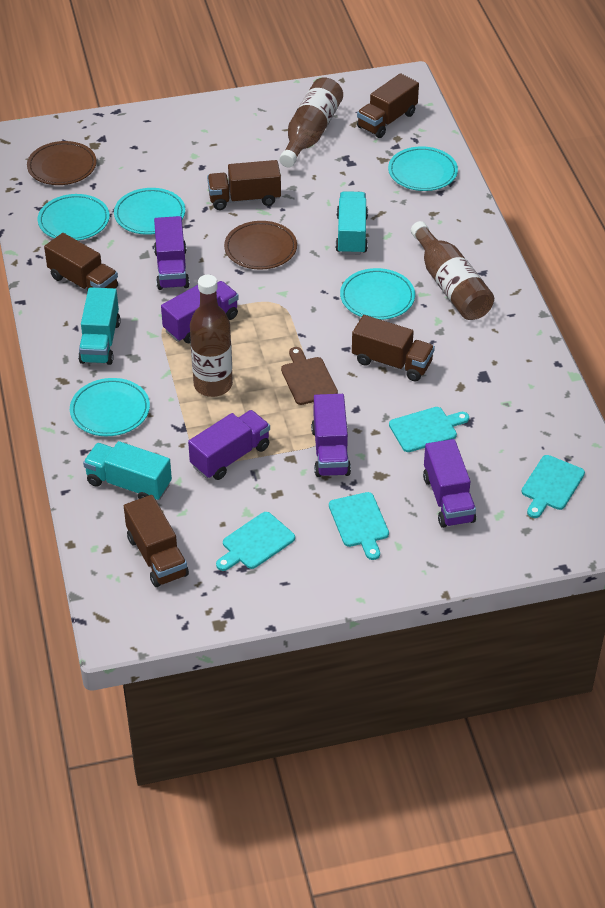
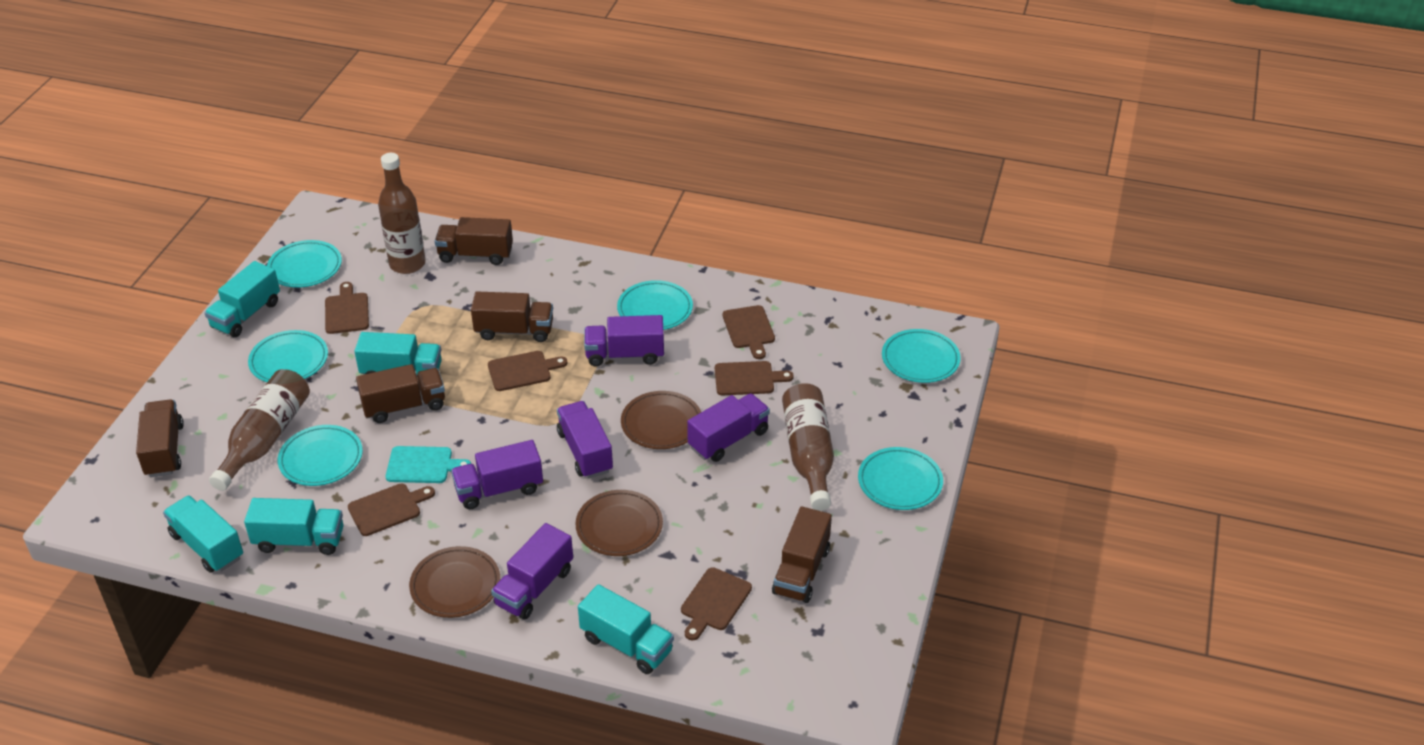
brown cutting board: [281,347,338,405] = 1 -> [325,282,369,334] [348,484,435,536] [488,351,567,391] [681,567,752,640] [715,361,794,395] [723,305,775,359] = 6
brown plate: [27,141,97,185] [224,221,297,270] = 2 -> [409,546,500,618] [575,490,663,556] [621,391,701,449] = 3
turquoise cutting board: [216,512,295,571] [329,492,389,560] [389,407,469,452] [522,455,585,518] = 4 -> [386,446,471,483] = 1
turquoise plate: [38,194,110,241] [70,378,150,436] [114,188,185,235] [340,268,415,320] [388,146,458,191] = 5 -> [248,330,328,382] [267,240,342,288] [278,425,363,486] [617,280,693,330] [858,447,943,510] [882,329,961,383] = 6
turquoise truck: [78,287,121,365] [83,441,172,500] [335,191,368,255] = 3 -> [163,495,243,573] [204,261,280,337] [244,498,344,555] [354,332,442,376] [578,584,674,674] = 5

